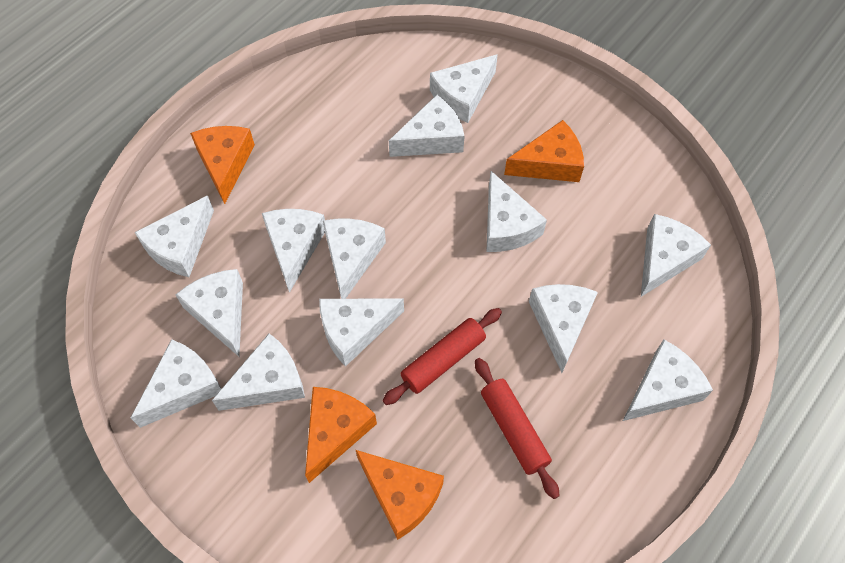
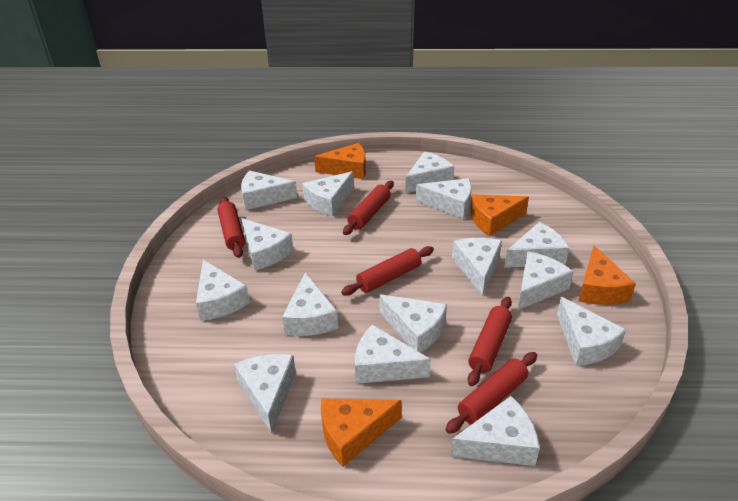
red rolling pin: [382,308,502,405] [475,358,560,499] = 2 -> [217,196,245,258] [341,246,434,296] [343,181,394,235] [446,352,537,434] [468,297,512,386] = 5
white cheese: [131,339,221,428] [135,195,214,277] [176,269,243,357] [212,333,305,411] [262,209,325,293] [319,298,404,367] [323,218,386,299] [389,95,465,157] [430,54,498,123] [486,171,547,252] [529,284,598,373] [623,339,713,421] [641,214,711,297] = 13 -> [196,260,250,321] [234,354,296,434] [241,171,297,210] [241,218,293,271] [282,272,338,336] [302,171,354,216] [355,325,431,384] [379,294,447,353] [405,152,454,193] [416,178,472,219] [450,396,540,466] [452,238,502,296] [504,222,569,268] [518,251,573,310] [557,297,626,366] = 15

